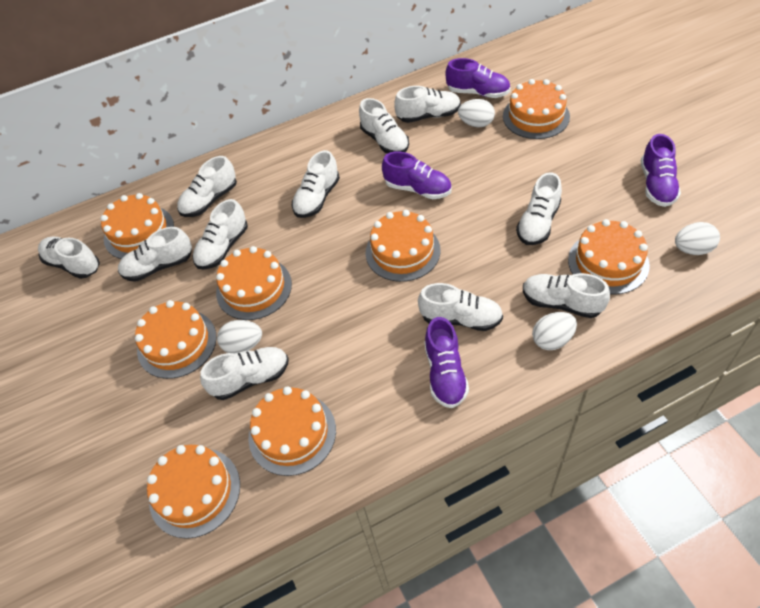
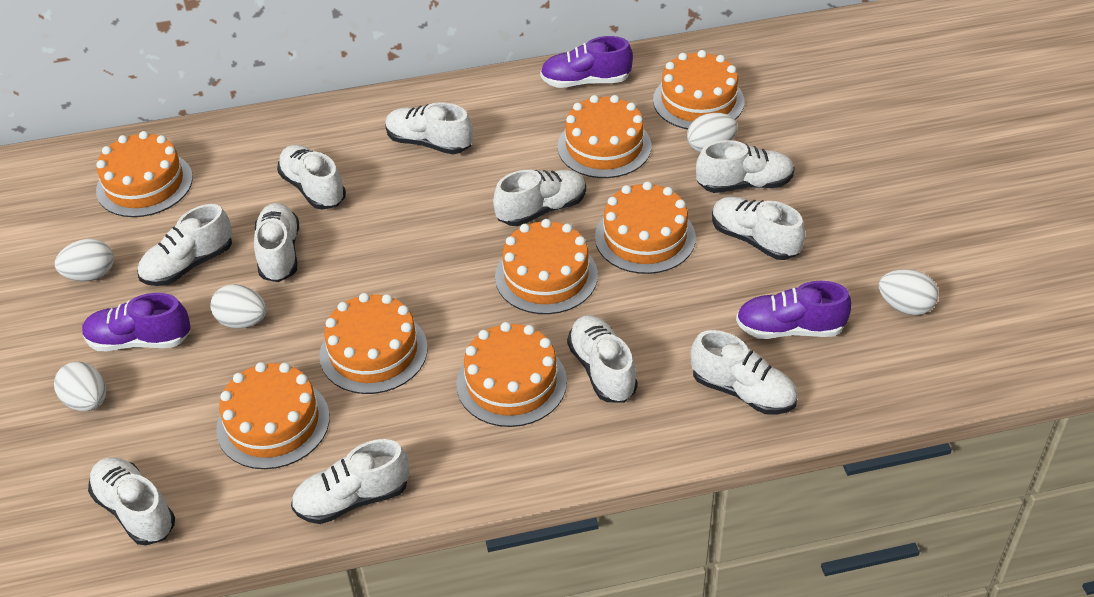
purple shoe: [382,152,451,199] [425,317,469,408] [445,58,511,98] [641,134,681,207] = 4 -> [82,293,191,351] [540,36,633,88] [736,281,852,339] = 3
white egg: [217,320,262,354] [458,99,495,127] [532,312,577,350] [675,222,720,255] = 4 -> [54,362,106,411] [55,239,114,281] [210,284,266,328] [687,113,738,153] [878,269,938,315] = 5

